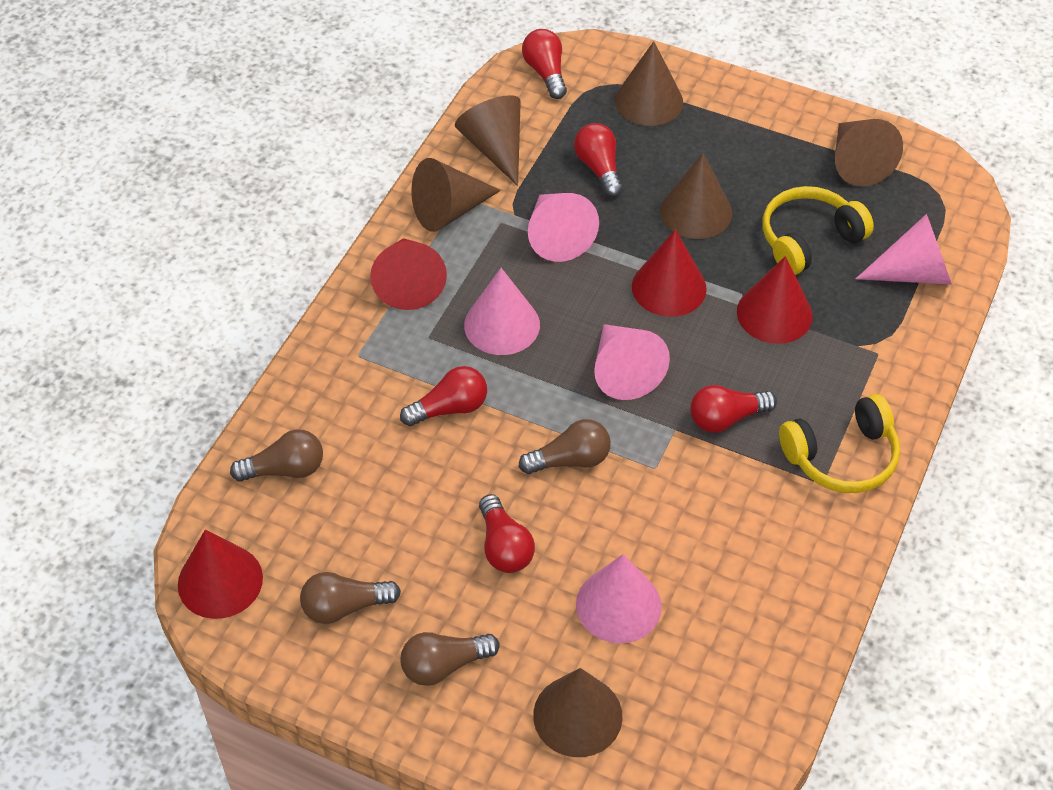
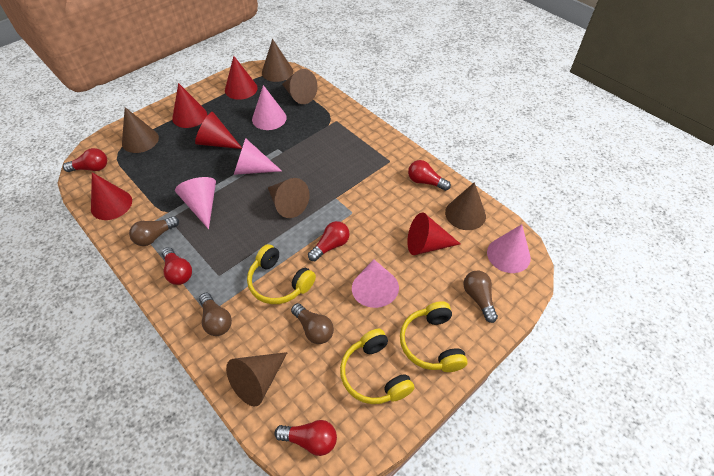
red cone: [178,529,263,619] [370,238,447,310] [632,230,707,317] [737,256,813,344] = 4 -> [91,172,132,220] [172,83,207,128] [195,112,242,149] [225,56,258,100] [407,213,460,255] = 5
yellow headphones: [762,186,874,275] [779,394,900,493] = 2 -> [247,244,316,304] [340,329,414,404] [400,301,468,372] = 3

